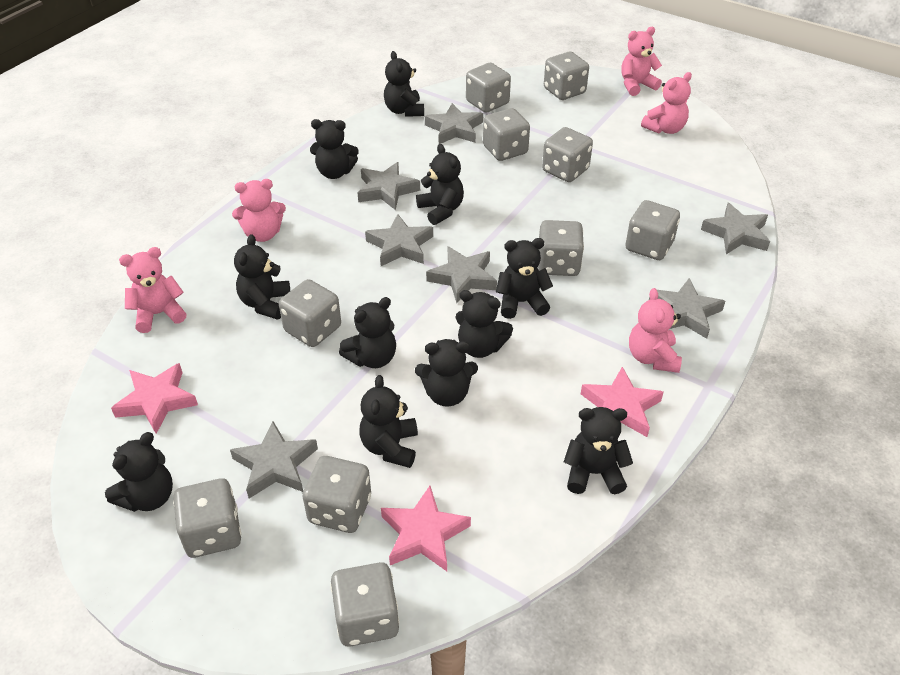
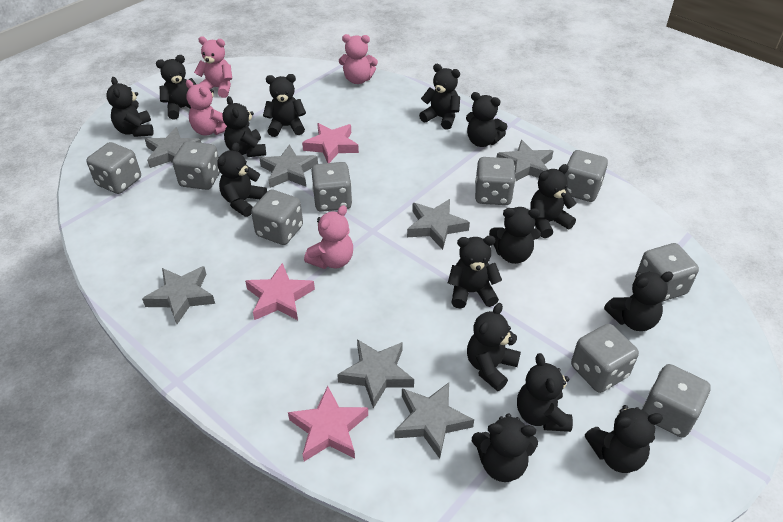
black teddy bear: [105,432,173,512] [234,234,290,319] [310,119,359,179] [339,297,396,368] [360,375,418,468] [384,51,424,117] [415,339,478,407] [416,144,464,225] [455,290,513,358] [496,238,553,319] [564,407,633,494] = 11 -> [106,77,153,137] [156,55,196,120] [218,142,267,217] [223,96,266,157] [263,74,306,137] [419,64,460,130] [448,236,502,309] [466,92,508,147] [467,303,521,391] [472,413,538,482] [489,207,541,264] [517,353,573,432] [530,164,576,238] [585,405,663,473] [604,272,673,331] = 15
grey dice: [173,478,241,558] [279,279,341,347] [302,456,371,533] [330,562,399,647] [466,63,511,113] [483,108,530,161] [538,220,584,276] [542,127,593,182] [544,52,589,100] [625,200,680,260] = 10 -> [86,142,141,194] [173,141,220,190] [251,189,303,245] [311,162,352,212] [475,157,515,205] [565,150,608,202] [571,324,639,393] [636,243,699,301] [642,364,711,438] = 9
pink teddy bear: [119,247,186,333] [232,179,286,242] [621,27,662,96] [629,288,682,373] [641,72,692,134] = 5 -> [186,80,227,136] [194,36,232,98] [304,205,353,269] [339,34,378,84] = 4

